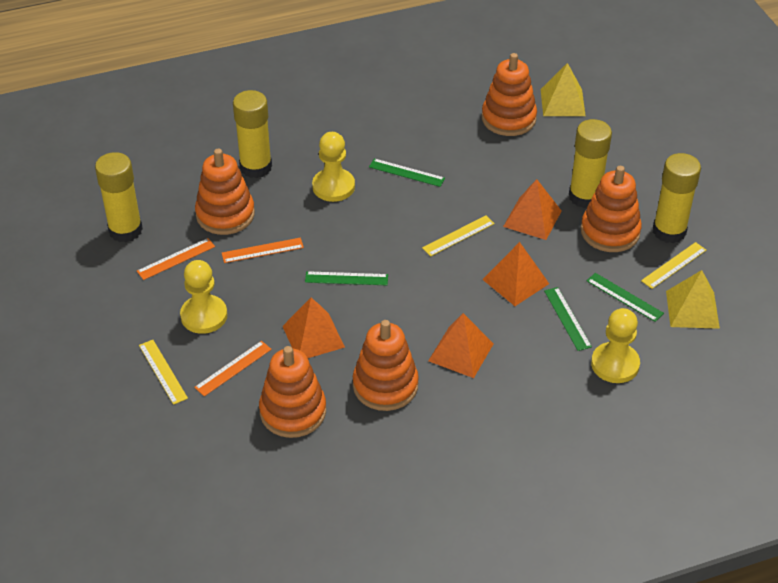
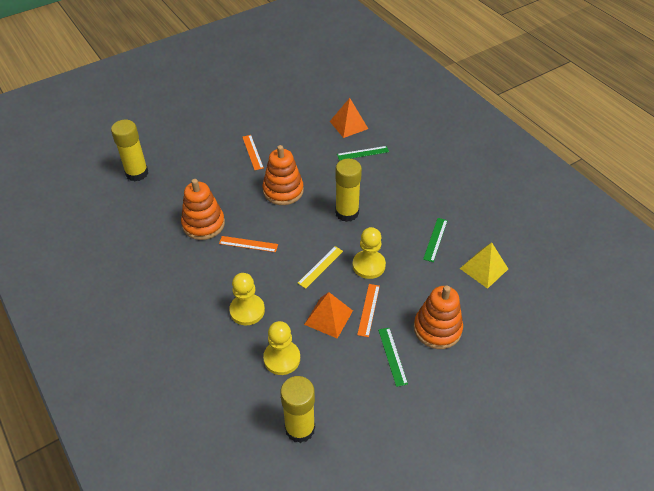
green ruler: [305,271,388,285] [369,158,445,187] [544,287,592,351] [587,273,664,322] = 4 -> [337,146,389,161] [378,328,408,387] [423,218,448,262] = 3
orange pyramid: [283,297,345,358] [428,313,494,378] [482,242,549,306] [503,179,561,240] = 4 -> [304,292,353,339] [330,98,368,138] = 2
orange stacking toy: [195,149,255,235] [259,346,326,438] [353,320,419,411] [482,53,537,136] [581,166,642,252] = 5 -> [181,179,225,240] [263,145,304,205] [414,285,463,349] = 3
yellow glue stick: [95,152,143,242] [233,90,272,178] [569,119,612,208] [653,153,701,243] = 4 -> [111,120,148,181] [280,376,315,443] [335,159,362,222] = 3
yellow pyramid: [541,63,586,116] [666,270,720,329] = 2 -> [460,243,508,289] = 1
yellow ruler: [139,340,188,405] [422,215,495,257] [641,242,706,289] = 3 -> [298,246,343,289] = 1

